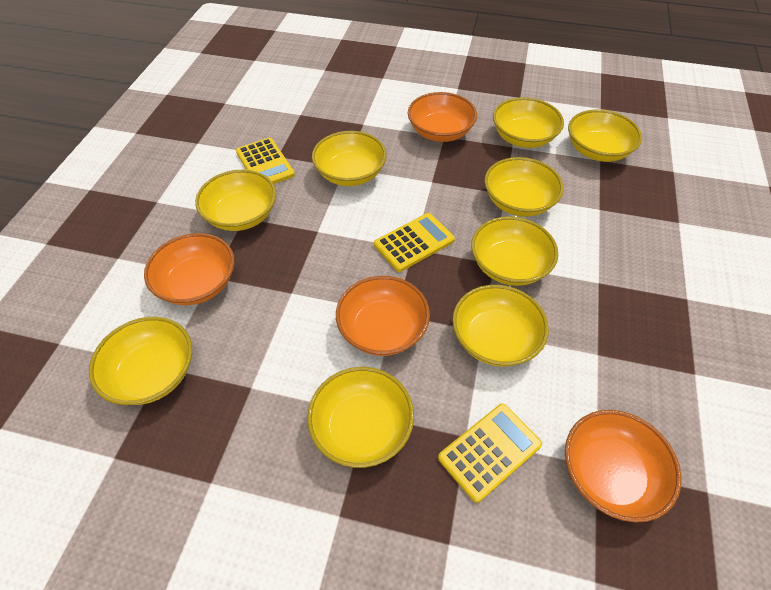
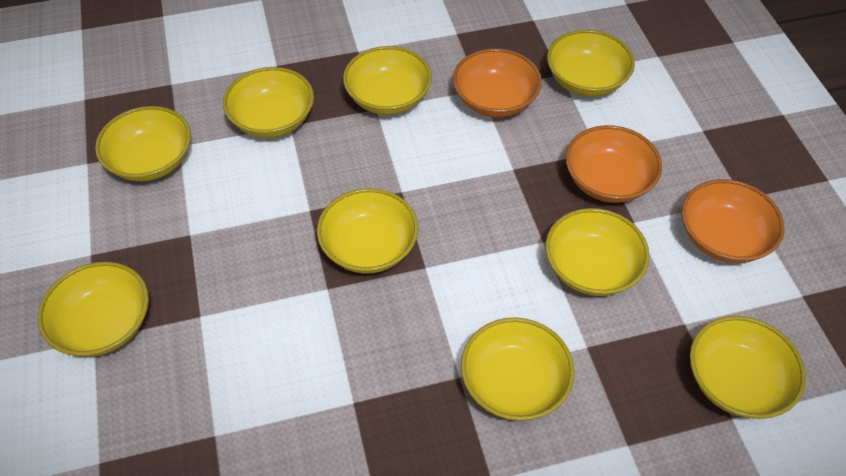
orange bowl: [144,233,235,305] [336,276,430,356] [408,92,477,142] [565,410,682,522] = 4 -> [453,48,542,117] [566,125,662,203] [682,179,785,263] = 3
yellow calculator: [236,138,295,184] [374,213,455,272] [438,404,542,503] = 3 -> none = 0

